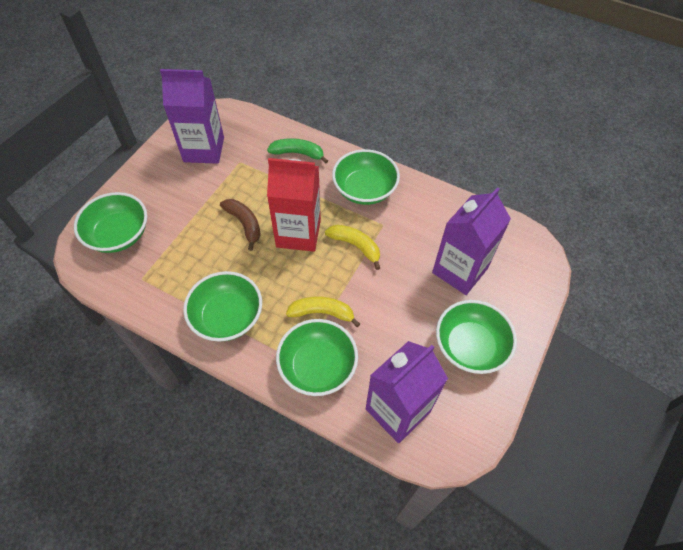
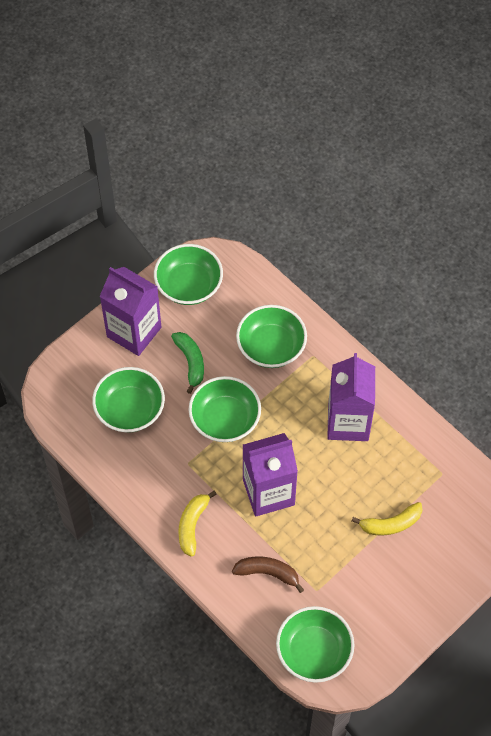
red carton: [267,158,321,252] = 1 -> none = 0

